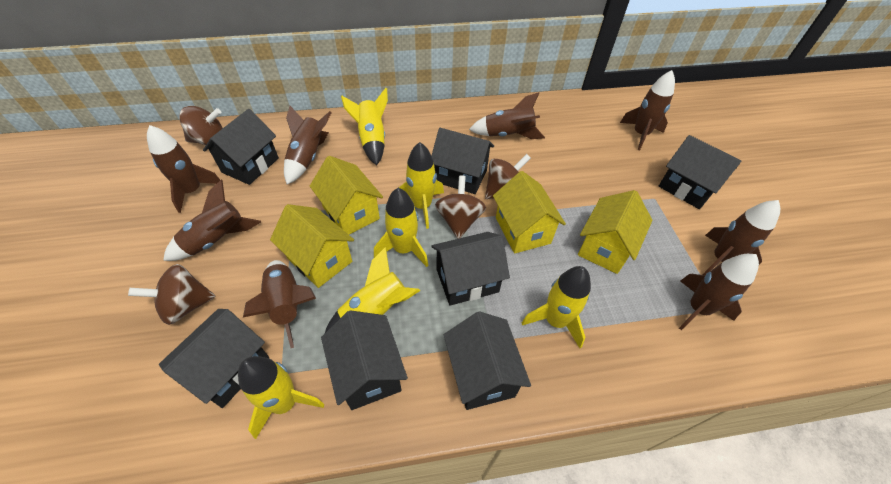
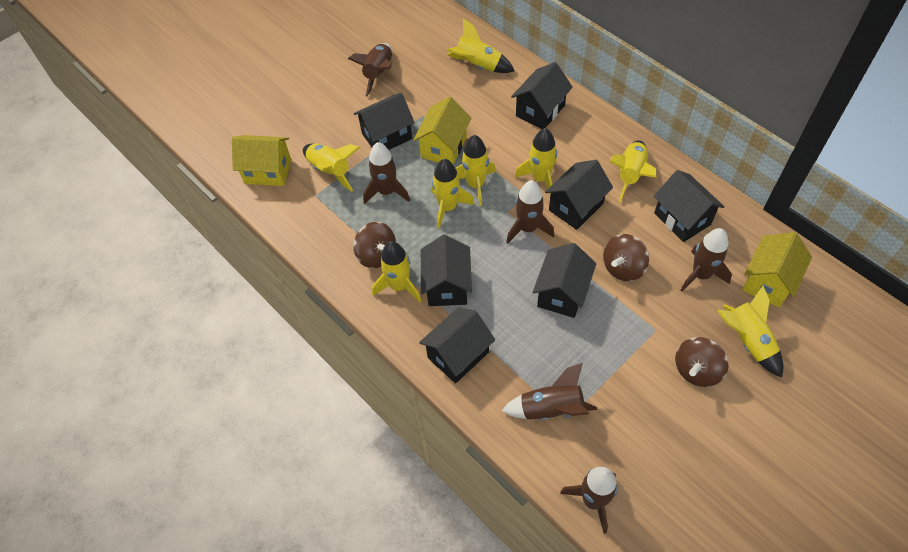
brown rocket: [147,125,220,213] [163,180,261,261] [243,260,316,348] [284,106,332,184] [469,92,545,139] [620,70,675,150] [679,254,759,330] [702,200,780,275] = 8 -> [348,43,392,97] [363,142,410,204] [502,363,597,420] [506,180,554,244] [560,467,618,534] [681,228,732,291] = 6
brown spinning top: [128,264,216,325] [179,106,223,145] [435,176,486,239] [485,154,531,199] = 4 -> [353,222,396,268] [603,234,649,281] [675,337,728,387] = 3
yellow house: [270,204,354,288] [310,156,383,235] [493,171,566,254] [578,190,652,274] = 4 -> [232,135,291,186] [413,97,471,165] [742,232,812,307] = 3
yellow rocket: [238,356,324,439] [325,247,420,333] [341,88,388,165] [374,188,429,267] [398,142,444,229] [522,266,591,348] = 6 -> [303,143,360,192] [372,241,421,303] [431,159,475,229] [447,18,514,73] [456,135,496,206] [515,128,557,194] [609,140,656,202] [717,286,783,378] = 8

